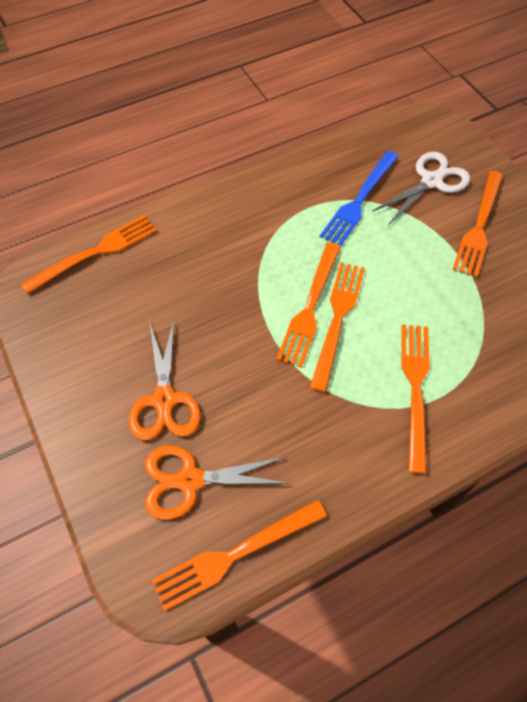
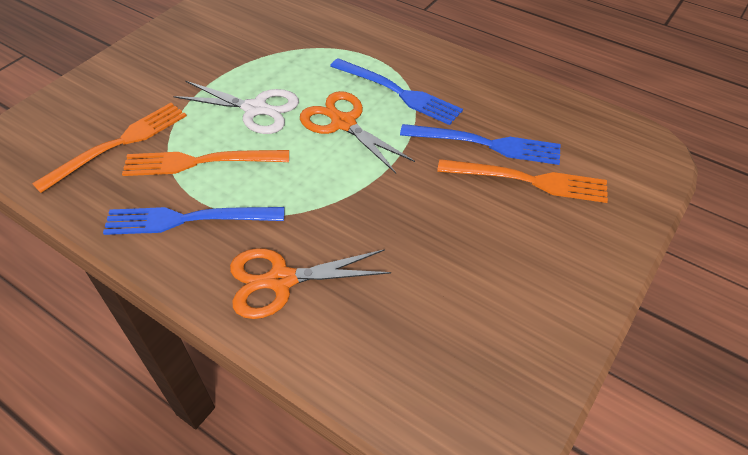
blue fork: [320,151,399,246] = 1 -> [103,207,285,235] [330,58,463,125] [400,124,561,165] = 3
orange fork: [20,215,157,294] [152,500,327,611] [276,242,341,368] [310,262,365,392] [401,324,430,474] [452,171,503,277] = 6 -> [32,103,187,193] [122,150,289,176] [437,159,608,203] = 3

